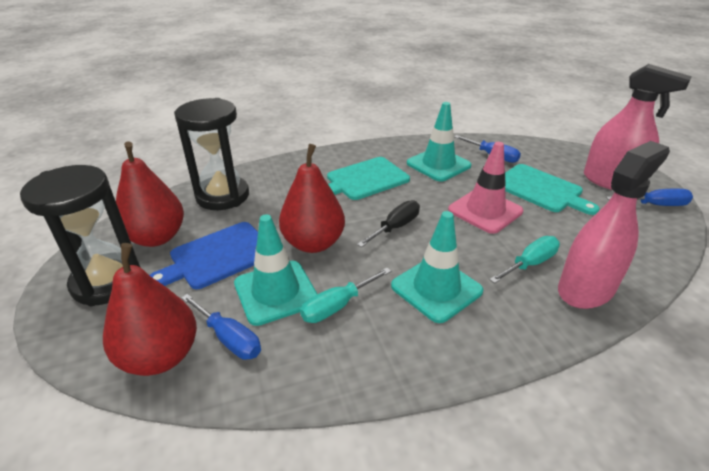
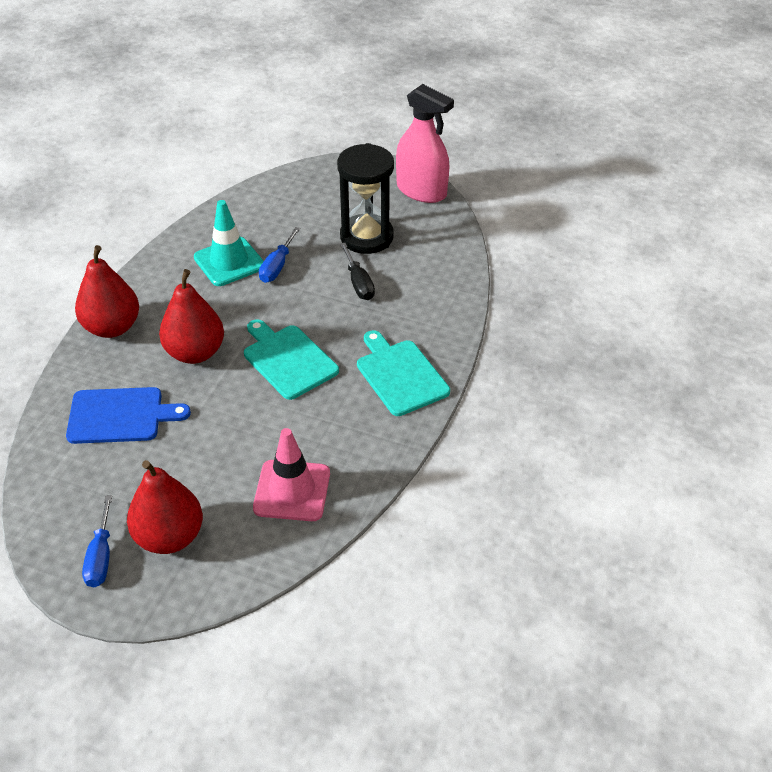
black hourglass: [20,165,141,306] [174,98,249,210] = 2 -> [337,143,394,254] = 1
blue screwdriver: [181,294,261,360] [454,135,521,163] [606,188,693,206] = 3 -> [82,495,112,587] [259,227,300,283] = 2
pink spray bottle: [558,141,670,309] [584,64,692,190] = 2 -> [396,84,454,203] = 1
turquoise screwdriver: [300,268,391,323] [489,236,560,284] = 2 -> none = 0
turquoise traffic cone: [234,214,317,326] [391,211,483,323] [407,102,471,182] = 3 -> [194,200,264,286] = 1

